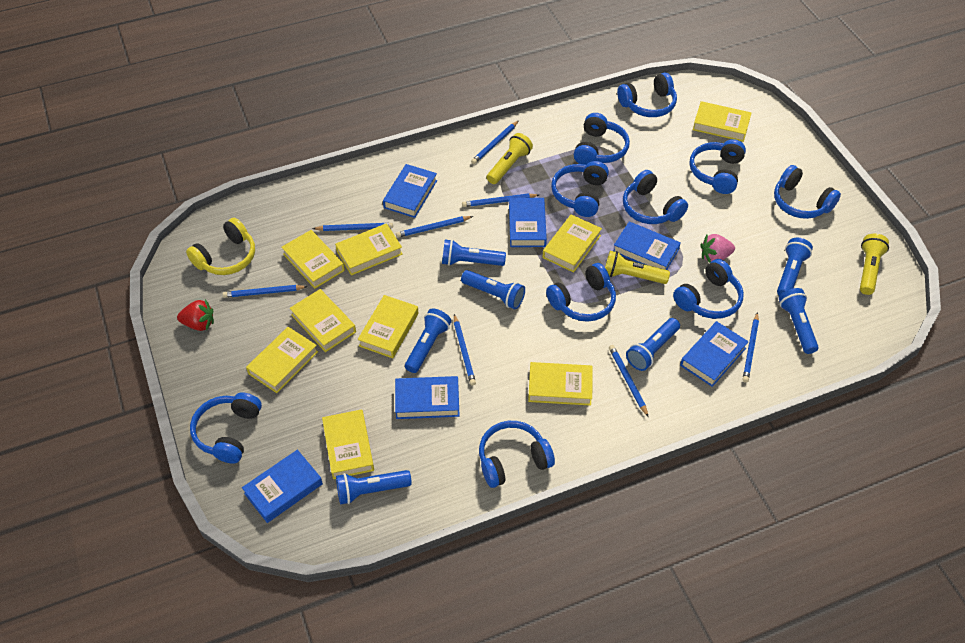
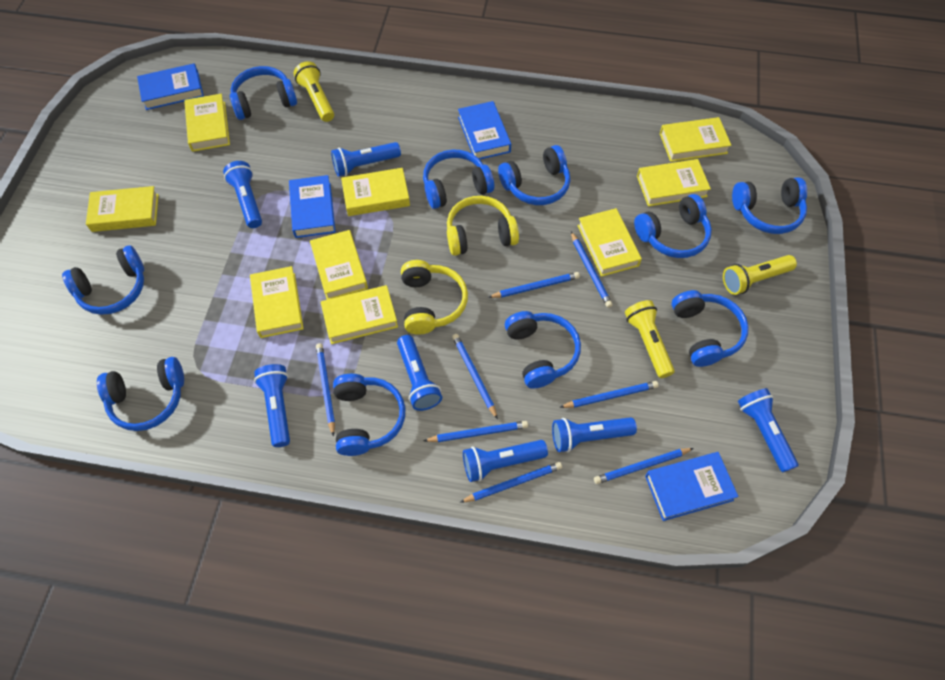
blue book: [242,450,323,523] [383,164,437,218] [395,376,460,419] [509,198,547,247] [614,222,681,270] [680,321,749,387] = 6 -> [137,63,204,110] [289,175,336,238] [458,101,511,159] [645,452,738,521] = 4
pink strawberry: [700,234,735,263] = 1 -> none = 0
red strawberry: [177,299,214,331] = 1 -> none = 0
yellow headphones: [186,218,255,275] = 1 -> [401,260,468,335] [447,196,519,256] = 2

